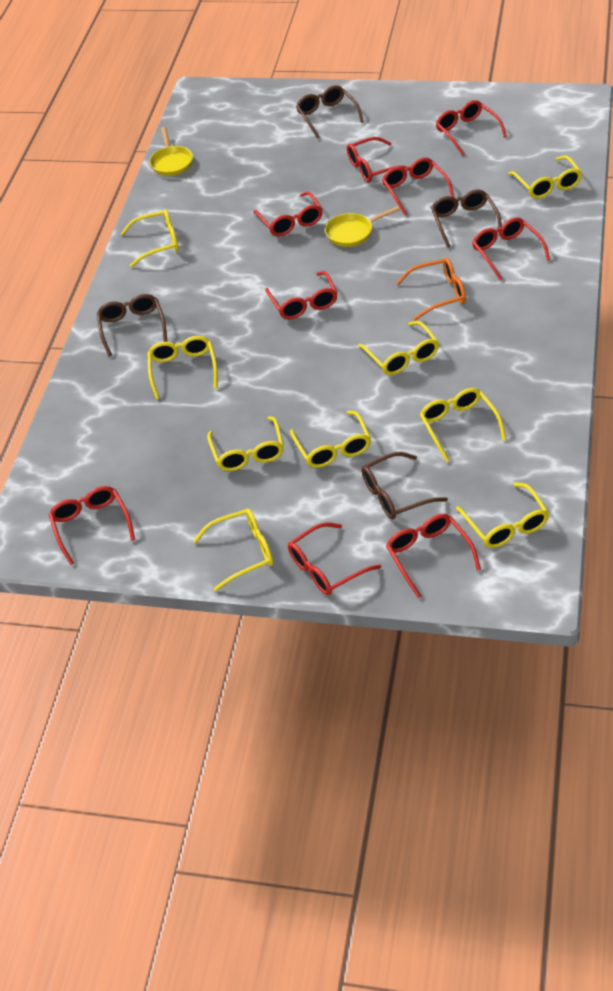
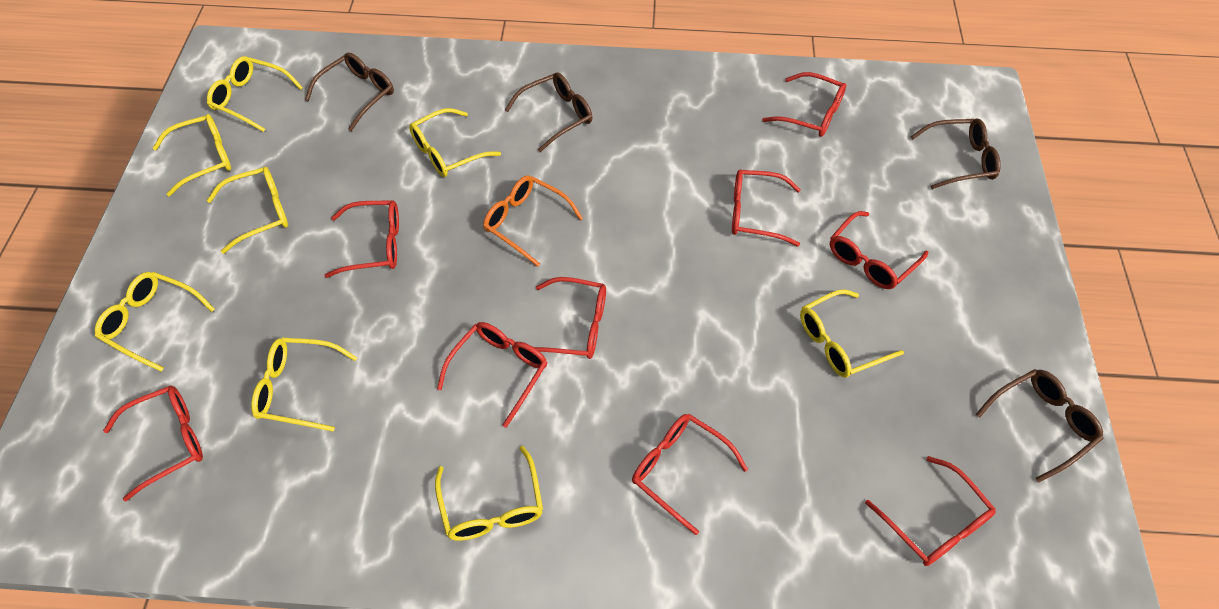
yellow glasses: [121,209,179,267] [148,336,218,399] [193,509,273,591] [207,416,284,471] [290,411,371,468] [358,321,439,375] [419,388,506,462] [456,483,549,548] [508,155,582,199] = 9 -> [95,272,215,372] [153,114,231,196] [207,56,303,132] [207,167,288,254] [251,338,357,432] [409,108,501,177] [435,446,543,541] [800,289,904,378] = 8
yellow pan: [150,127,193,176] [325,206,400,247] = 2 -> none = 0

